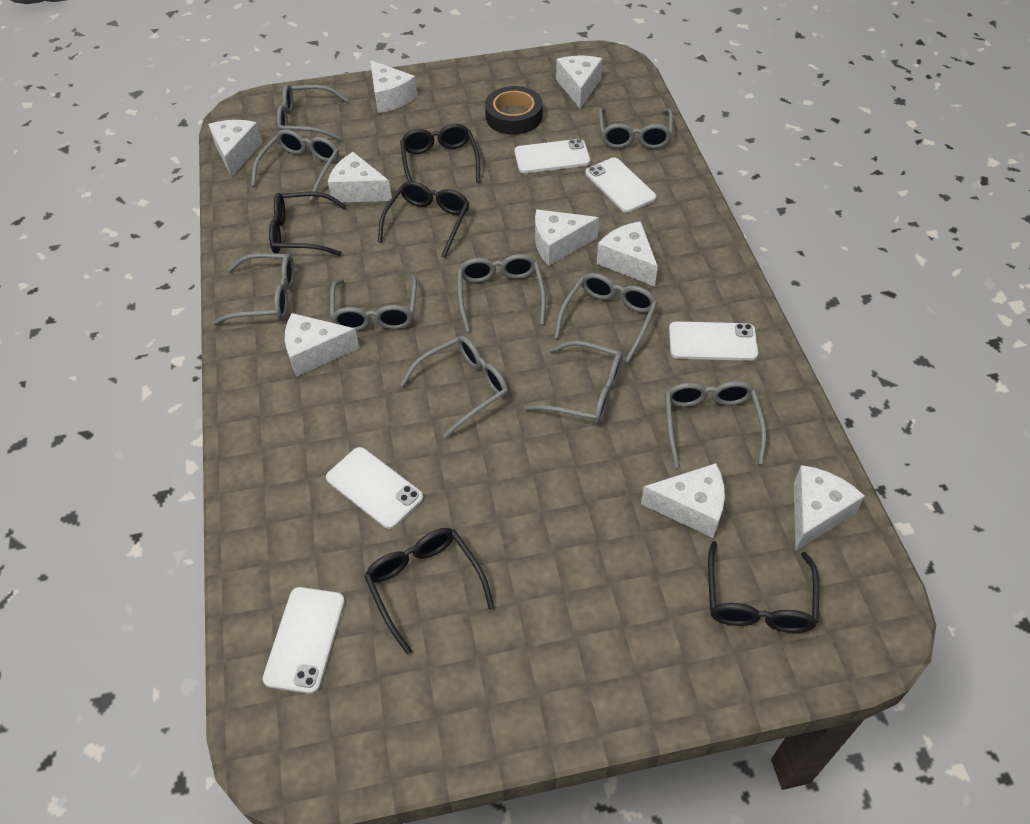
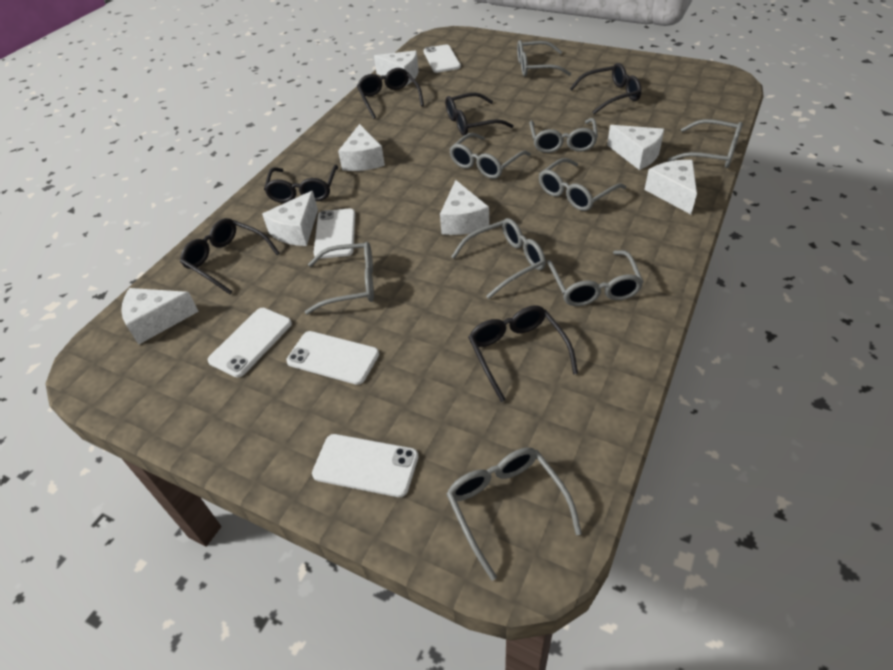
black glasses: [269,192,346,256] [364,528,494,655] [378,181,469,258] [400,124,480,183] [708,541,819,633] = 5 -> [180,218,280,294] [264,165,338,203] [357,68,424,119] [445,93,514,136] [468,306,578,402] [570,63,641,114] = 6
black tape: [485,86,542,135] = 1 -> none = 0
grey glasses: [212,253,294,325] [251,129,339,201] [277,84,348,140] [330,275,417,331] [400,336,508,439] [457,254,546,332] [524,340,623,424] [554,273,658,363] [598,108,673,149] [665,381,767,467] = 10 -> [305,242,374,314] [446,448,582,581] [450,133,531,179] [451,218,546,299] [517,40,571,76] [529,118,598,153] [539,158,626,211] [547,250,644,306] [668,119,743,168] = 9
white cheese: [208,120,262,177] [285,313,360,376] [328,152,392,203] [370,60,418,113] [535,209,599,266] [556,56,602,109] [597,221,658,286] [641,463,725,538] [794,465,865,551] = 9 -> [121,288,199,344] [262,191,318,246] [338,124,385,171] [374,50,418,86] [440,180,489,235] [607,125,664,170] [644,160,697,214] = 7

